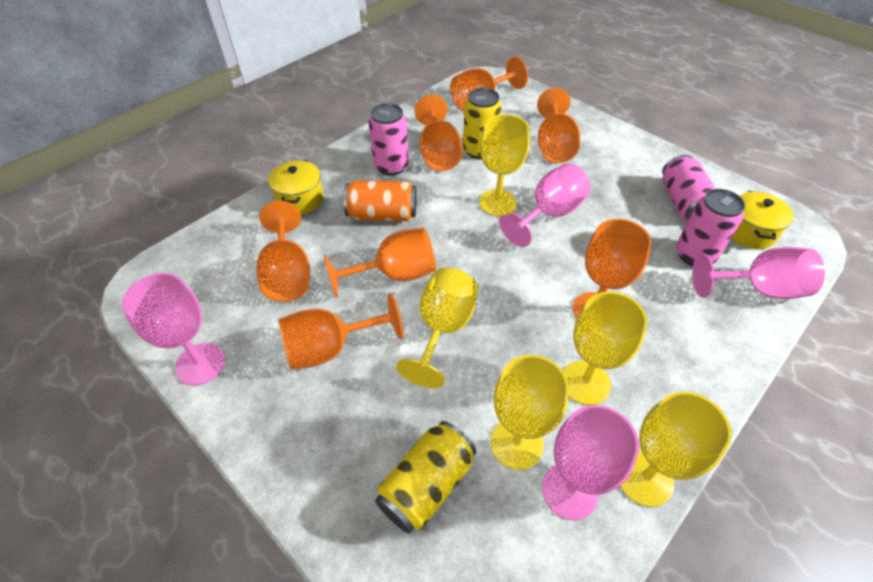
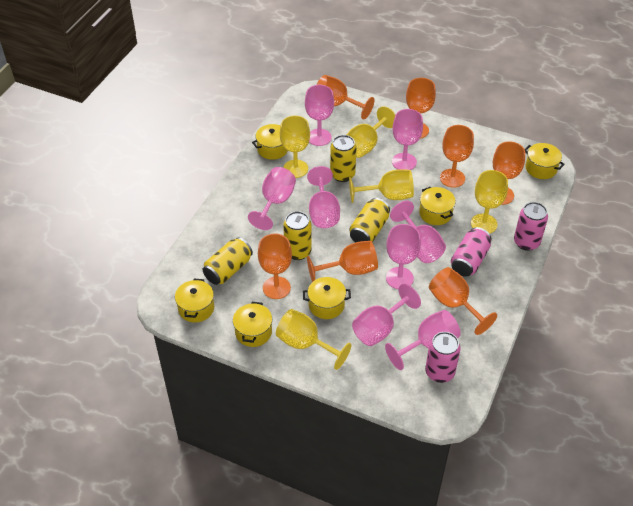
orange can: [343,180,417,221] = 1 -> none = 0
pink goblet: [122,273,225,385] [499,163,590,247] [542,405,639,520] [692,247,825,299] = 4 -> [248,167,296,230] [305,85,334,146] [307,166,340,228] [352,284,421,346] [385,310,461,370] [386,224,421,289] [390,201,446,263] [392,109,423,170] = 8
yellow can: [375,421,476,534] [463,88,502,159] = 2 -> [203,237,253,285] [283,211,312,260] [330,135,357,182] [349,198,390,243] = 4
yellow pot: [268,160,324,214] [731,191,793,249] = 2 -> [175,279,214,323] [233,302,272,347] [252,124,288,160] [303,277,351,319] [419,187,456,225] [525,143,565,179] = 6

